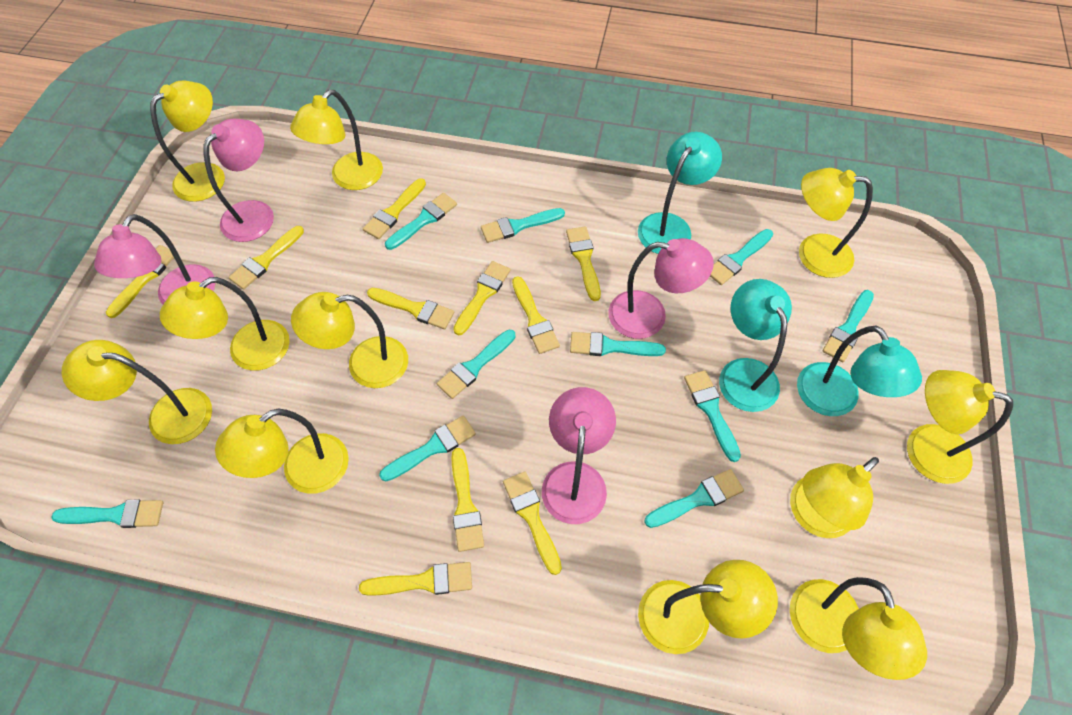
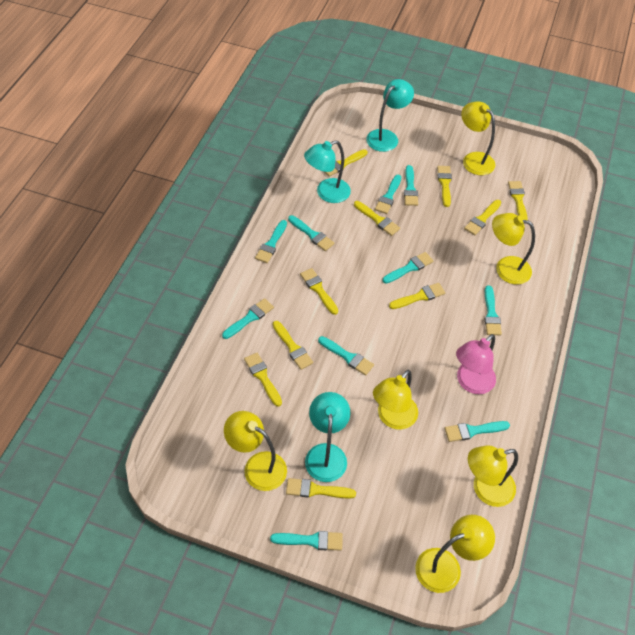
pink lamp: [94,214,215,304] [203,118,274,242] [542,387,616,524] [608,238,714,339] = 4 -> [456,334,496,394] = 1
yellow lamp: [62,340,212,444] [150,81,225,202] [160,277,290,370] [215,408,349,494] [290,90,383,190] [291,292,408,388] [638,560,778,654] [790,457,879,538] [790,577,927,680] [799,168,873,278] [907,370,1013,484] = 11 -> [224,411,287,491] [373,370,418,430] [415,515,495,593] [461,101,495,175] [468,445,518,507] [492,213,535,284] = 6

